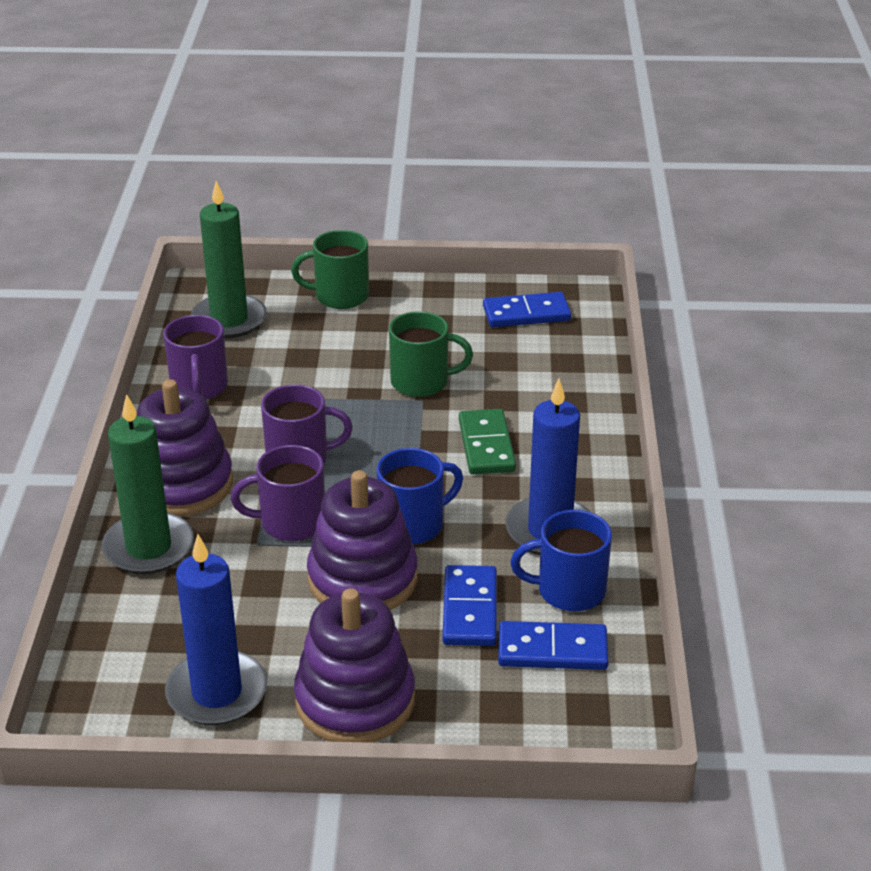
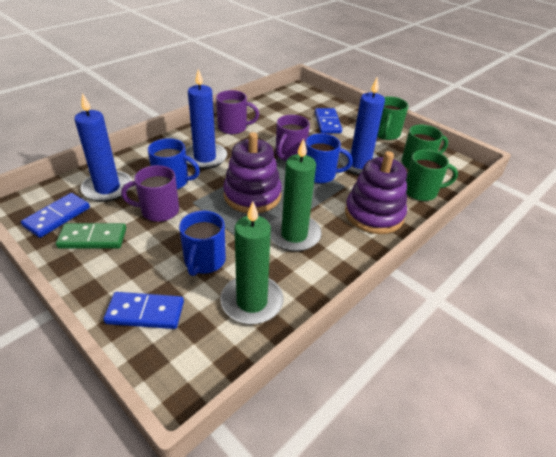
blue candle: [165,534,267,725] [505,379,590,555] = 2 -> [75,93,132,202] [185,69,227,169] [339,77,385,175] = 3
blue mug: [377,448,463,544] [510,510,612,611] = 2 -> [148,138,200,189] [179,211,226,276] [305,133,353,183] = 3
green mug: [291,230,369,309] [389,311,473,397] = 2 -> [377,96,408,140] [401,125,448,169] [406,150,458,201] = 3
purple stacking toy: [137,379,233,516] [294,588,415,743] [307,470,418,610] = 3 -> [223,132,282,213] [345,151,407,234] = 2

